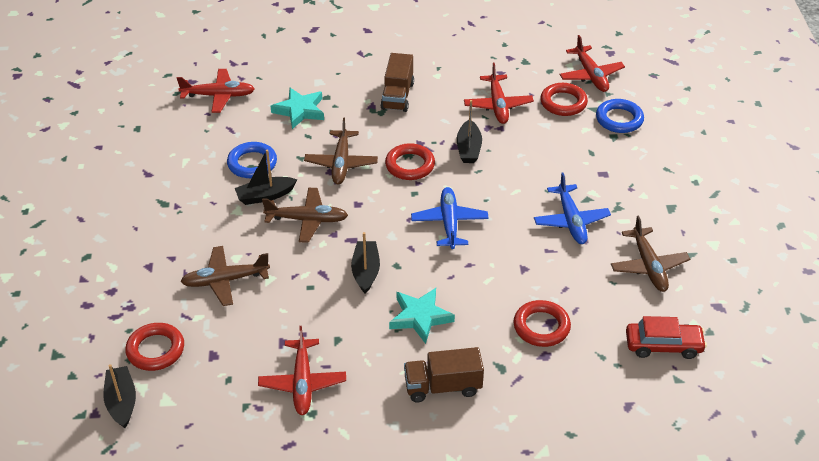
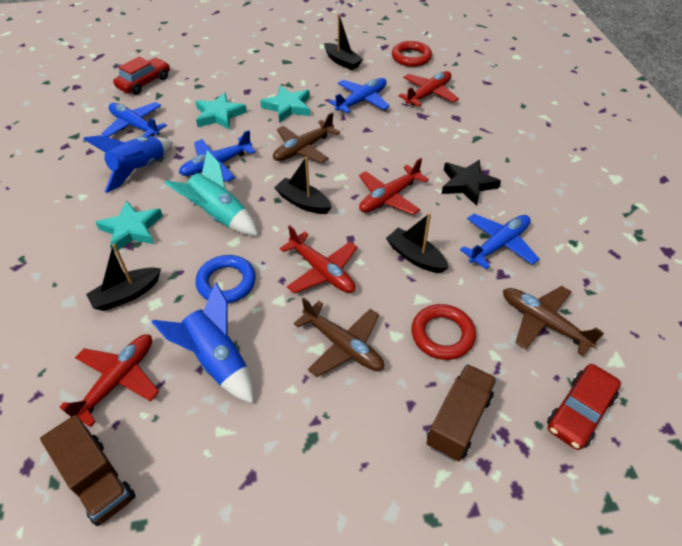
black star: none = 0 -> [442,159,501,206] = 1
blue plane: [411,187,489,249] [534,173,611,244] = 2 -> [102,102,167,137] [179,130,256,182] [329,78,390,114] [460,214,539,269] = 4
blue ring: [227,142,277,178] [596,99,644,133] = 2 -> [196,255,256,303] = 1
blue rocket: none = 0 -> [84,135,173,193] [152,283,254,404] = 2
brown plane: [180,246,270,306] [262,188,348,243] [304,118,378,184] [611,216,690,292] = 4 -> [273,112,340,163] [294,297,384,377] [503,286,604,356] = 3
red car: [626,316,707,359] = 1 -> [113,57,170,95] [547,364,621,450] = 2
red ring: [125,323,184,371] [385,143,435,180] [513,300,571,347] [540,83,588,116] = 4 -> [392,41,432,67] [411,304,476,360] = 2
turquoise rocket: none = 0 -> [164,150,258,236] = 1
turquoise star: [271,88,324,129] [389,288,455,344] = 2 -> [95,200,163,253] [195,92,247,130] [260,86,310,123] = 3

